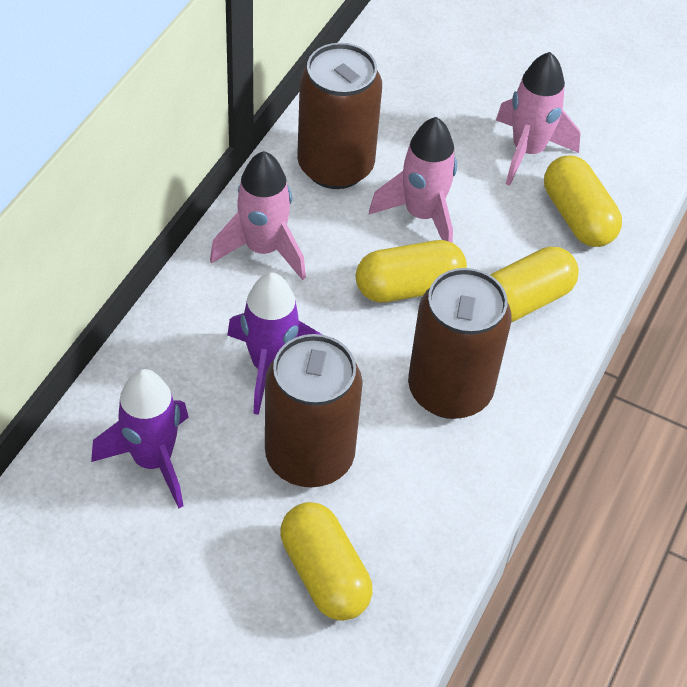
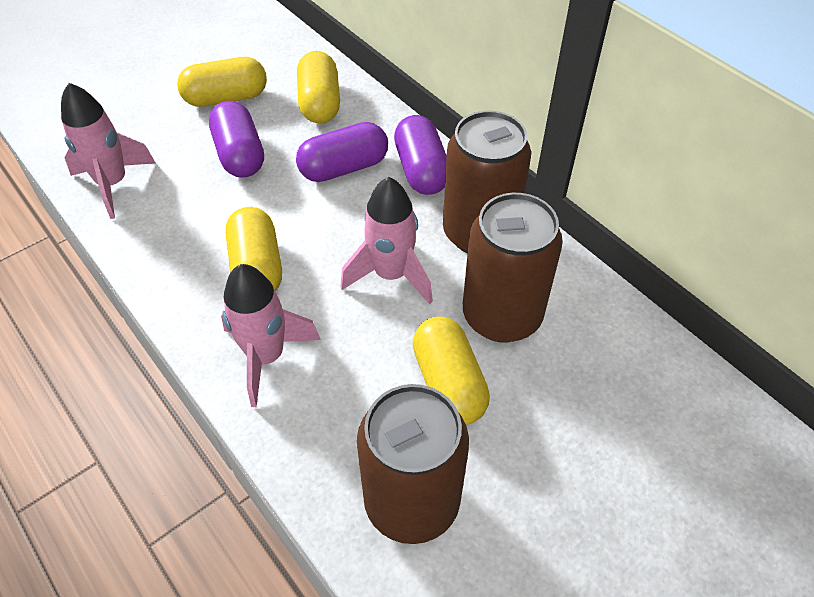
purple capsule: none = 0 -> [209,101,264,178] [296,122,388,182] [394,115,447,195] = 3
purple rocket: [91,369,189,509] [227,272,322,415] = 2 -> none = 0

